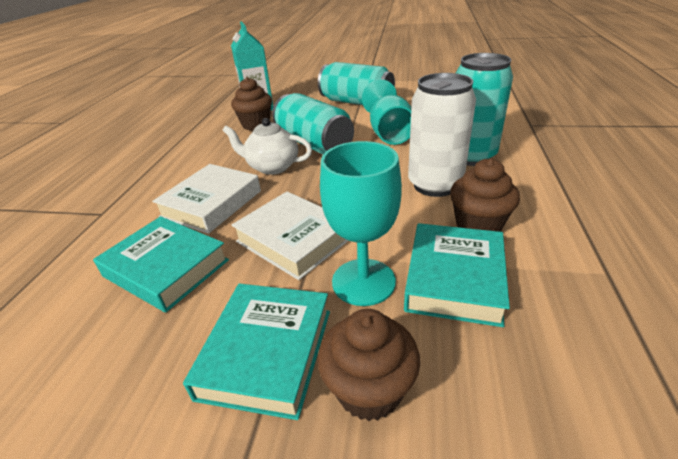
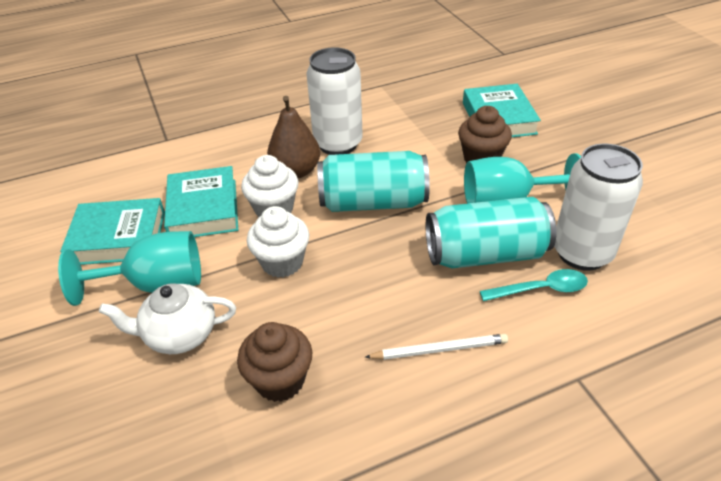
brown cupcake: [231,77,272,130] [317,309,420,421] [450,158,520,232] = 3 -> [237,322,312,402] [458,106,512,163] = 2
brown pear: none = 0 -> [267,96,320,178] = 1
turquoise can: [272,93,354,155] [318,62,395,105] [456,53,513,166] = 3 -> [317,151,430,212] [426,197,556,268] = 2
turquoise carton: [231,21,273,111] = 1 -> none = 0
turquoise spoon: none = 0 -> [480,269,588,301] = 1
white book: [152,164,261,234] [232,191,348,280] = 2 -> none = 0
white can: [408,73,476,197] = 1 -> [306,47,363,155] [554,144,643,271] = 2
white cupcake: none = 0 -> [241,155,299,218] [247,206,309,278] = 2
white pencil: none = 0 -> [365,334,508,360] = 1

